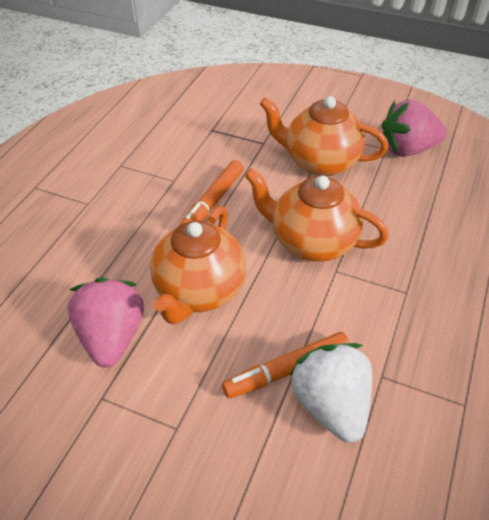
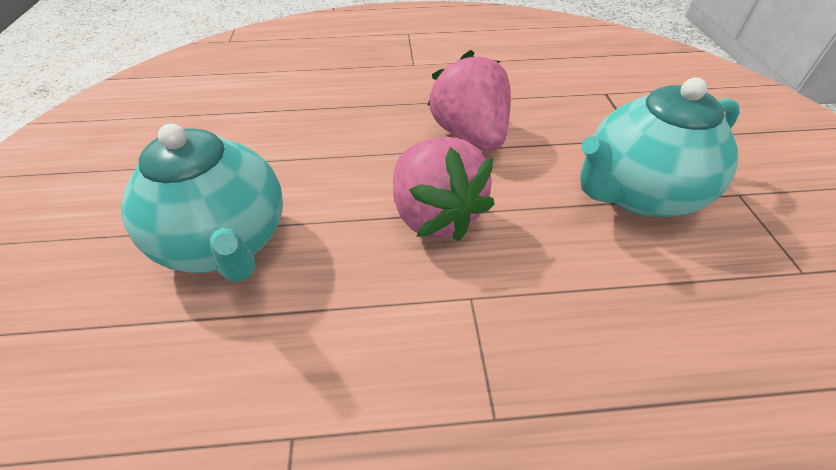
orange marker: [179,160,244,226] [222,332,349,398] = 2 -> none = 0
orange teapot: [150,206,246,324] [245,168,389,262] [260,96,388,176] = 3 -> none = 0
turquoise teapot: none = 0 -> [121,123,283,282] [580,78,740,217] = 2
white strawberry: [289,343,372,443] = 1 -> none = 0

